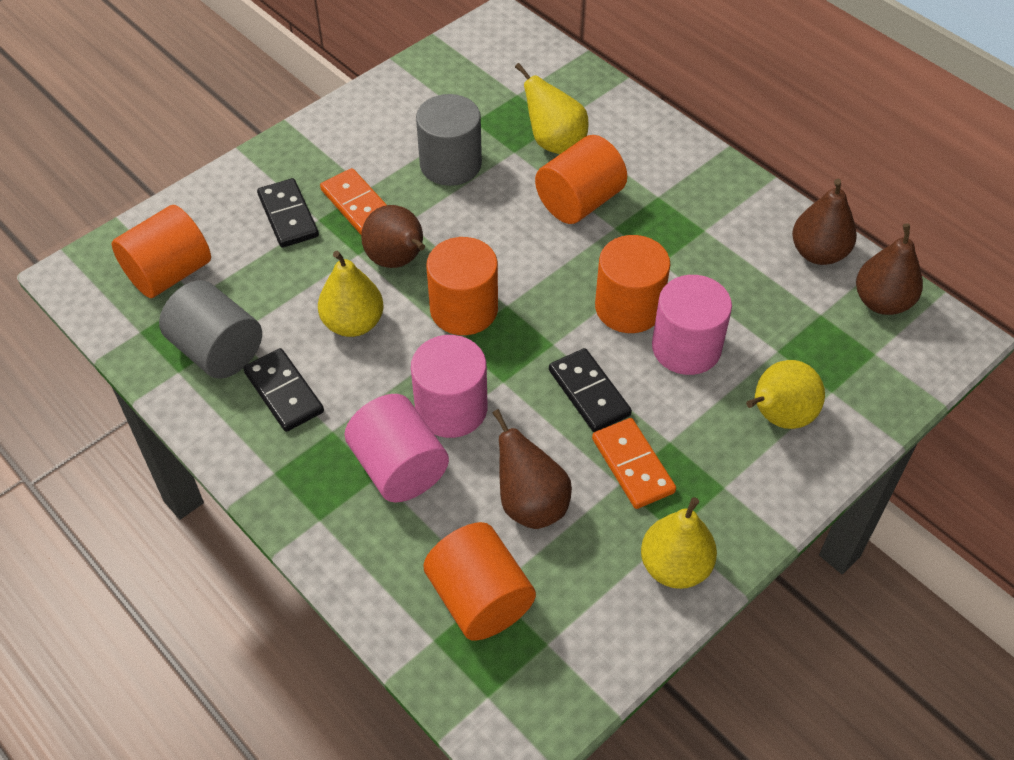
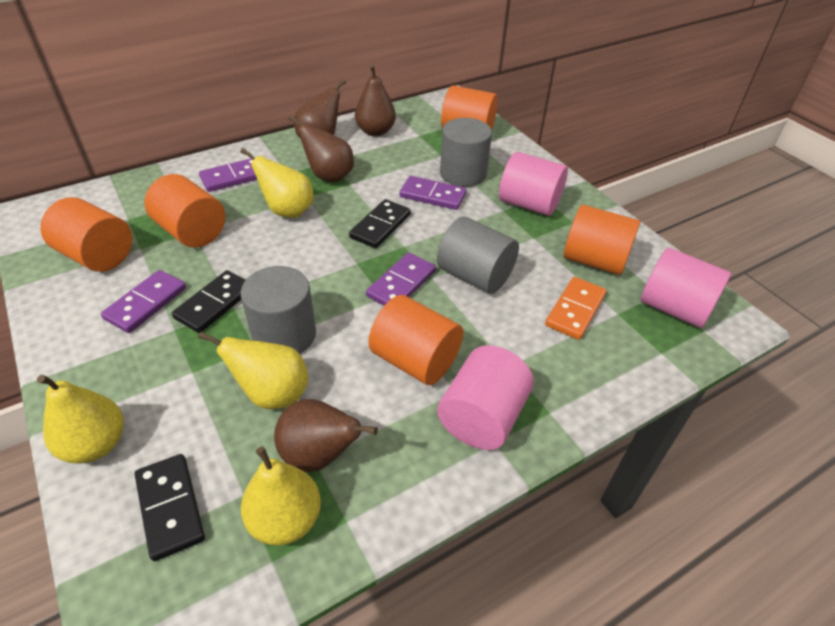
grey cylinder: [159,280,262,379] [416,94,482,186] = 2 -> [241,266,316,354] [437,216,519,294] [440,118,492,187] = 3
orange domino: [320,168,387,234] [592,418,676,509] = 2 -> [545,277,606,340] = 1
purple domino: none = 0 -> [101,270,186,333] [199,157,257,192] [366,253,436,306] [400,176,467,210] = 4

